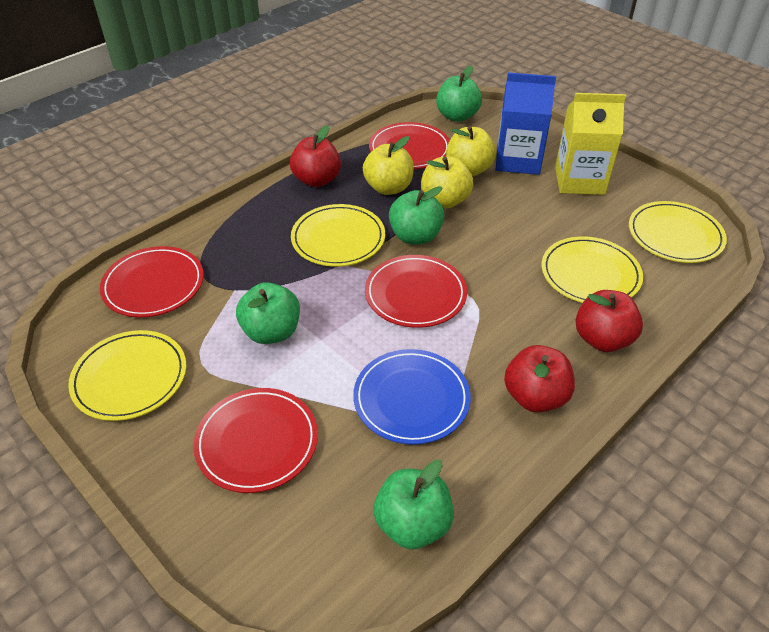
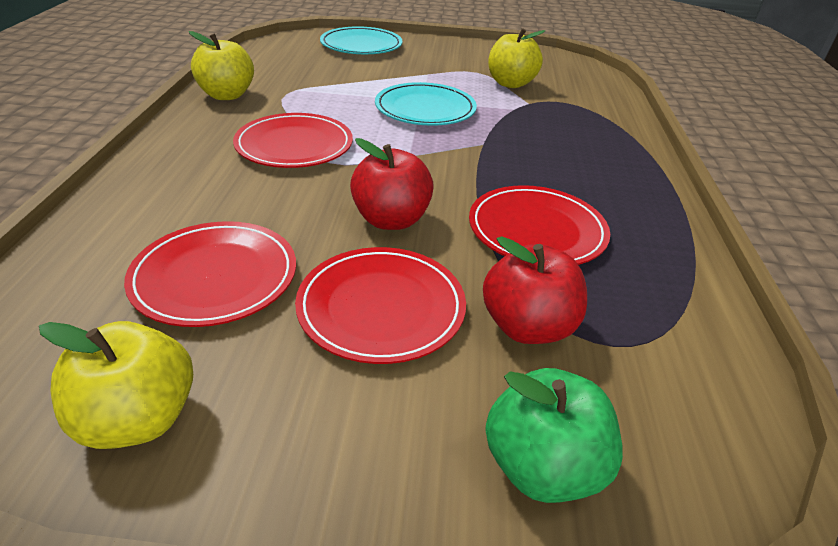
blue carton: [496,73,556,175] = 1 -> none = 0
blue plate: [353,349,471,444] = 1 -> none = 0
green apple: [236,282,300,344] [373,460,454,549] [389,186,444,245] [436,65,482,122] = 4 -> [485,368,623,503] = 1
red apple: [290,125,341,187] [504,345,575,412] [576,290,643,352] = 3 -> [350,138,434,230] [483,236,587,344] = 2
turquoise plate: none = 0 -> [320,26,403,54] [375,82,477,126] = 2
yellow carton: [555,93,626,195] = 1 -> none = 0
yellow plate: [68,330,186,421] [291,204,385,267] [542,236,643,303] [629,201,727,263] = 4 -> none = 0

